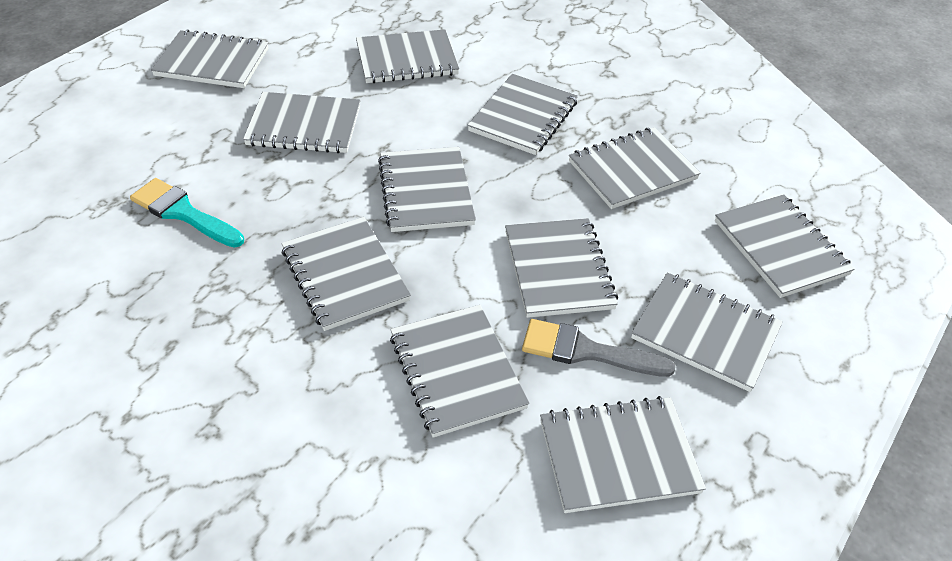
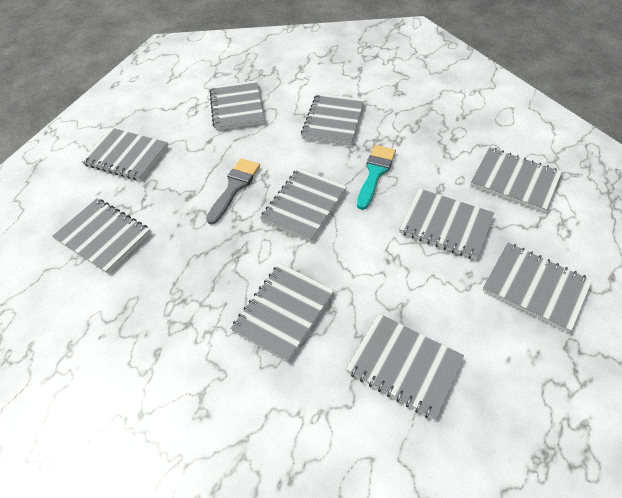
grey notebook: [151,29,268,88] [243,92,361,153] [281,217,411,331] [356,29,459,83] [378,147,476,232] [390,305,529,438] [467,74,578,155] [505,218,618,318] [540,396,706,513] [569,127,701,209] [631,273,783,392] [715,194,855,298] = 12 -> [52,198,151,274] [81,128,168,181] [209,80,264,131] [230,263,334,363] [260,168,347,242] [301,93,364,146] [346,313,464,420] [399,188,494,260] [470,147,562,212] [482,243,592,333] = 10

